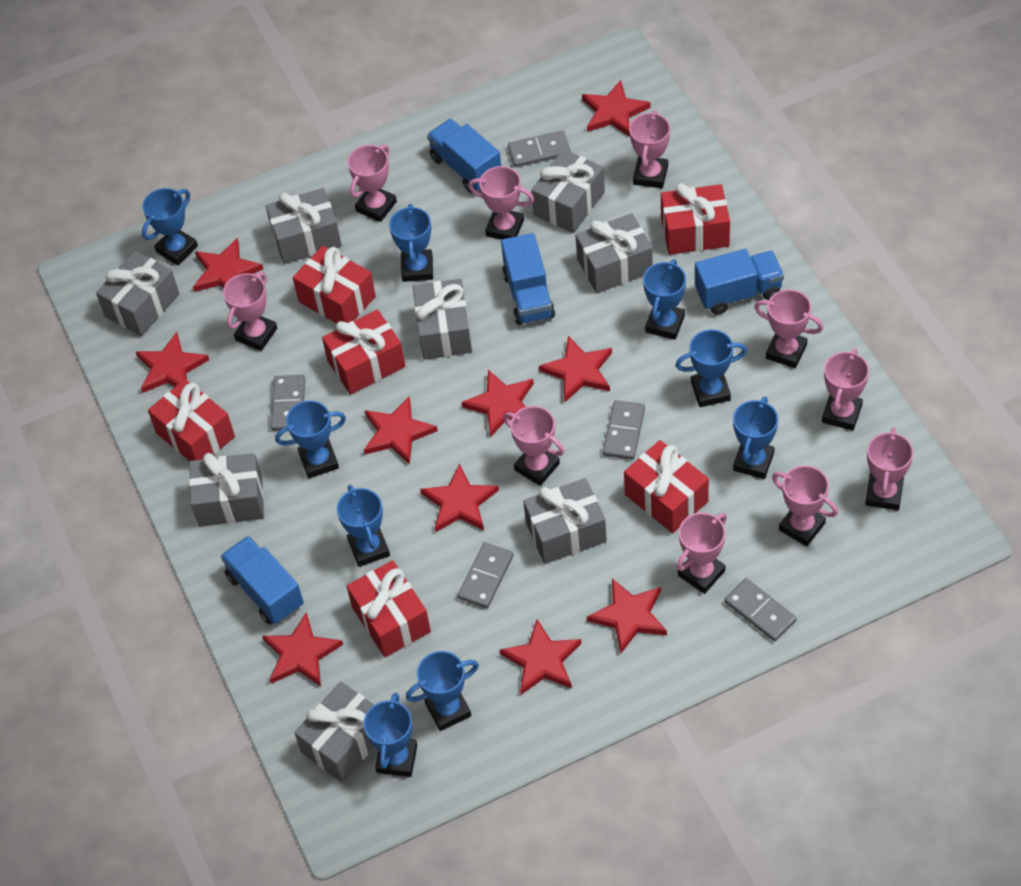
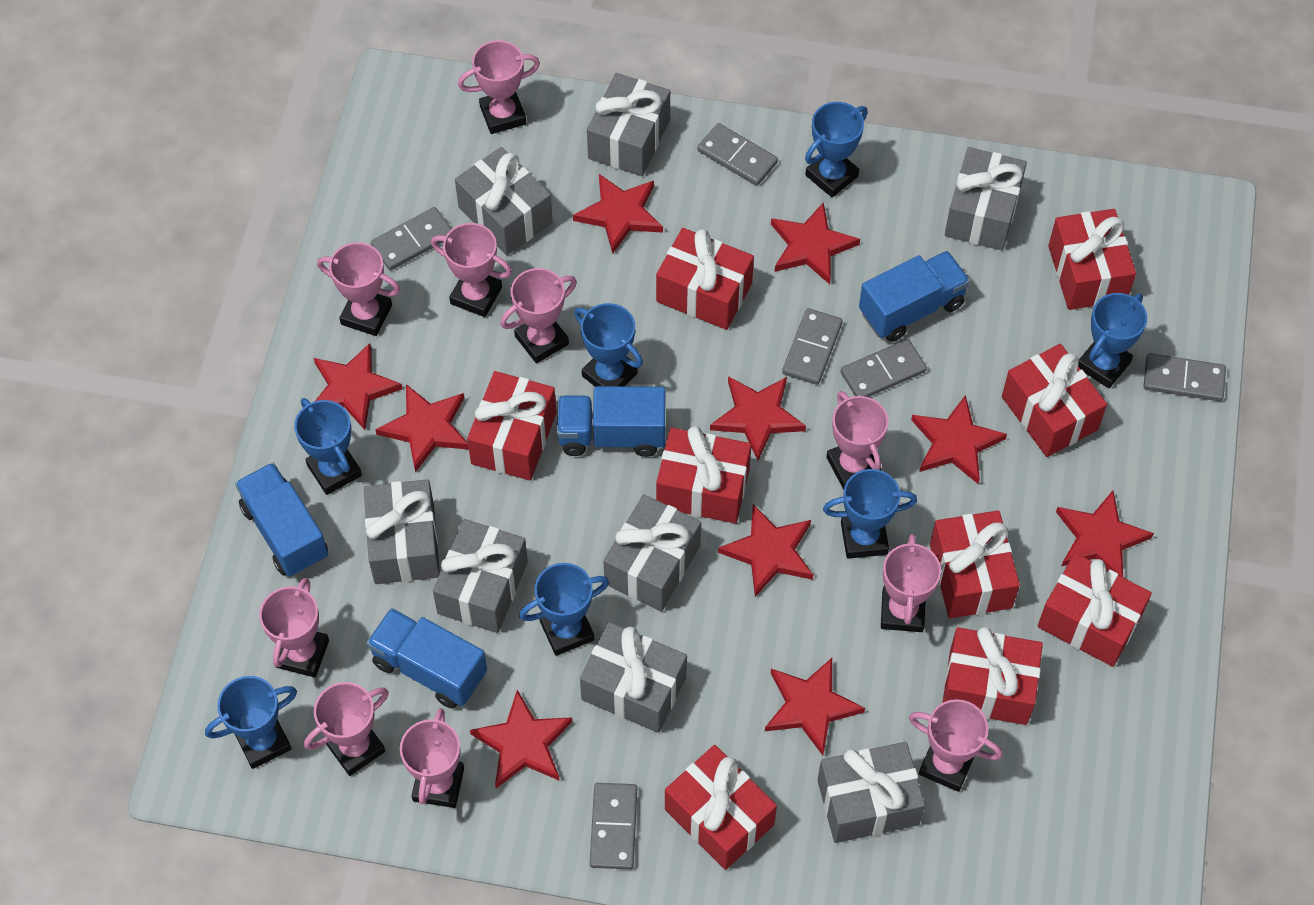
blue trophy: [142,188,198,265] [275,400,346,479] [337,485,390,567] [363,693,417,777] [389,204,433,282] [406,651,479,731] [643,259,686,340] [675,329,747,407] [733,396,778,479] = 9 -> [205,676,297,769] [294,398,362,495] [519,563,609,656] [574,303,643,386] [805,102,868,197] [823,469,917,559] [1078,293,1147,388] = 7
grey domino: [270,375,305,431] [458,542,513,608] [508,130,571,167] [603,400,645,460] [724,578,797,642] = 5 -> [371,207,452,270] [590,783,637,869] [697,123,778,186] [782,308,843,385] [840,339,927,397] [1143,353,1226,401] = 6
red gift: [148,379,235,461] [293,246,376,324] [322,309,405,395] [347,560,431,657] [624,440,709,533] [661,183,730,255] = 6 -> [467,371,556,480] [656,228,754,330] [656,426,751,523] [665,745,777,870] [930,510,1020,618] [942,627,1043,725] [1002,344,1107,457] [1038,553,1152,667] [1048,209,1136,310] = 9

